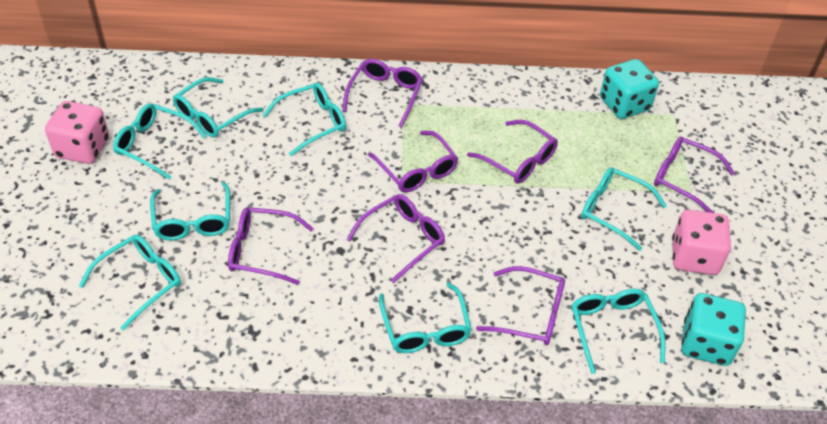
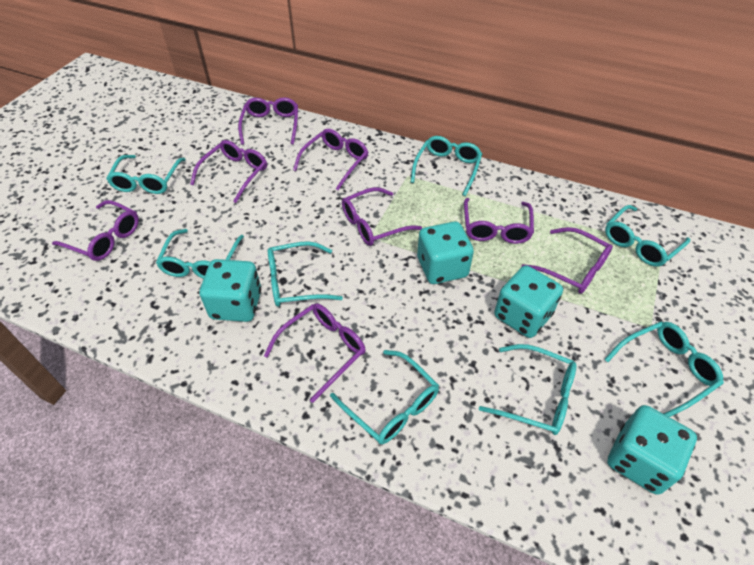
pink dice: [45,101,109,164] [672,210,731,275] = 2 -> none = 0
purple glasses: [228,207,314,285] [342,59,423,128] [347,194,445,283] [368,131,459,192] [467,120,558,184] [476,266,565,345] [654,136,735,213] = 7 -> [52,200,139,261] [190,140,267,203] [238,97,298,145] [264,303,366,403] [293,129,368,190] [342,187,422,246] [464,198,534,244] [522,227,613,294] = 8
turquoise dice: [600,59,659,119] [681,293,746,366] = 2 -> [200,259,261,322] [417,221,474,284] [494,265,563,338] [607,405,697,495] = 4

